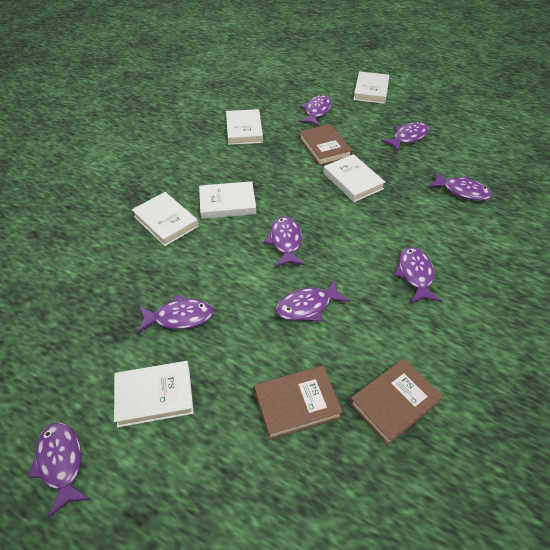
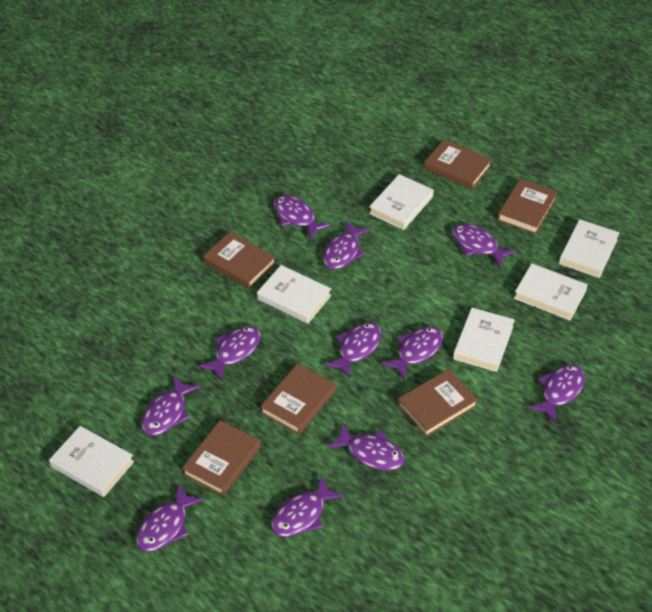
brown book: [254,366,343,440] [299,124,353,166] [350,358,443,445] = 3 -> [182,420,261,496] [203,231,276,289] [260,363,336,435] [397,369,478,437] [424,139,492,189] [497,179,558,234] = 6
purple fish: [27,422,91,518] [137,295,214,333] [264,216,305,267] [276,280,350,322] [298,95,332,126] [381,122,429,152] [394,247,441,303] [428,171,492,201] = 8 -> [136,485,204,552] [141,376,200,436] [198,326,261,381] [271,476,344,537] [274,195,331,239] [323,221,370,270] [324,322,381,379] [327,424,405,471] [381,326,443,380] [452,223,516,268] [528,364,585,423] = 11

